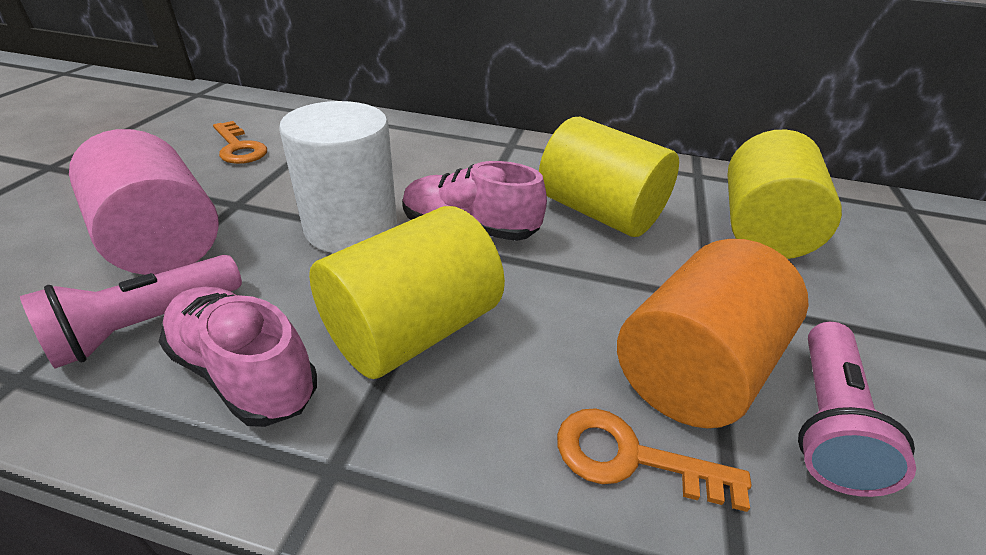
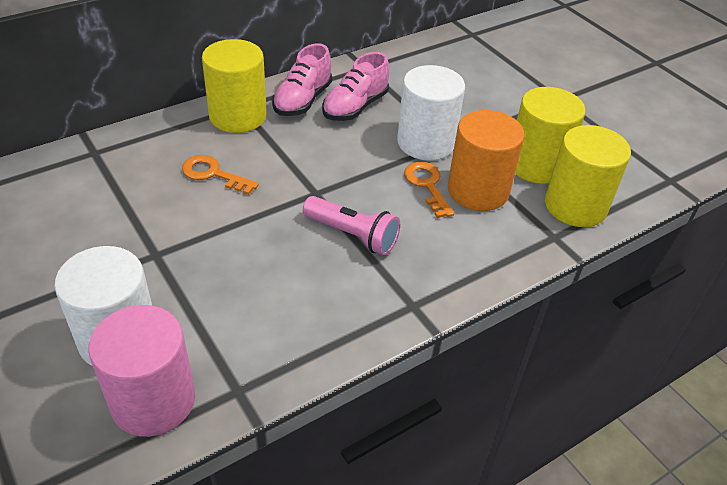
pink flashlight: [20,255,242,369] [798,322,916,497] = 2 -> [303,196,400,255] = 1
white cylinder: [279,101,397,253] = 1 -> [55,246,152,366] [397,65,465,160] = 2

